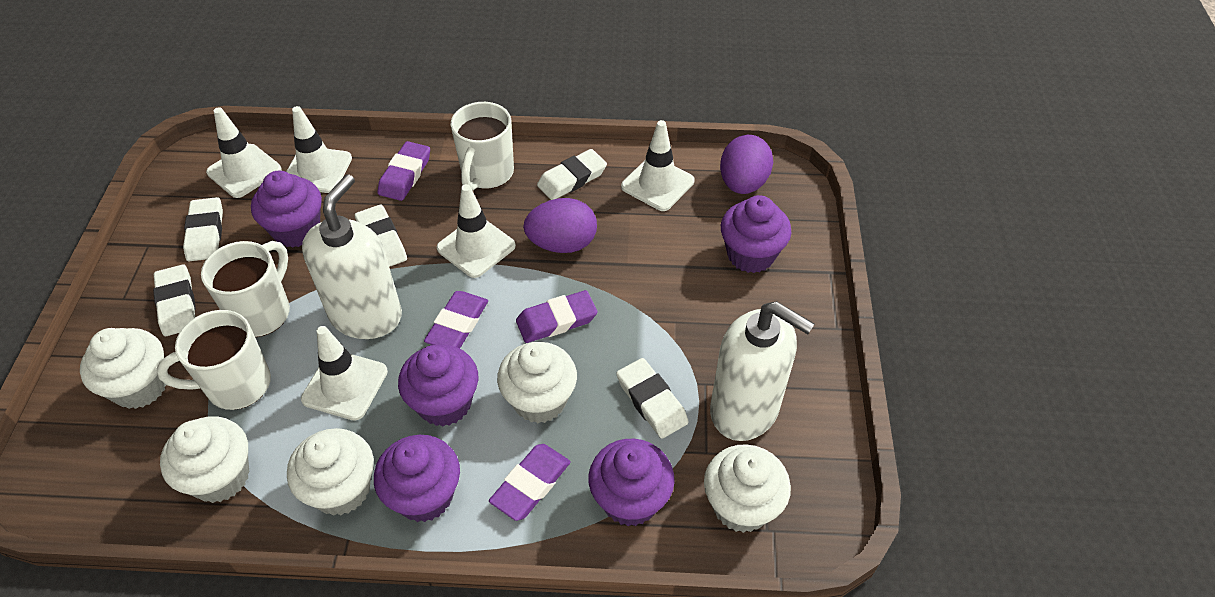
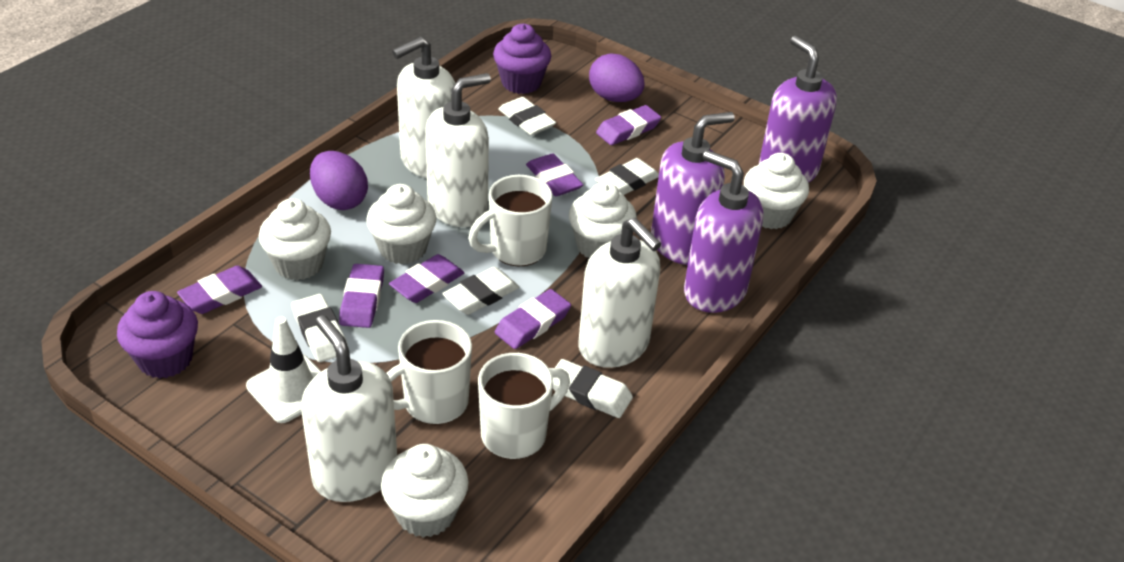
purple cupcake: [251,171,322,248] [374,435,460,522] [398,345,478,426] [588,439,675,526] [721,195,792,273] = 5 -> [117,291,198,379] [493,24,551,94] = 2
purple eraser: [378,141,430,201] [424,291,488,348] [489,444,571,521] [516,290,598,343] = 4 -> [177,266,262,314] [339,264,384,328] [389,254,465,303] [495,289,571,349] [526,153,583,196] [596,105,661,145] = 6
purple soap dispenser: none = 0 -> [651,112,735,265] [684,150,764,313] [759,36,837,183] = 3
white soap dispenser: [302,174,402,339] [710,301,814,441] = 2 -> [301,315,397,502] [392,37,456,178] [425,73,491,227] [578,218,661,368] = 4
white traffic cone: [206,107,281,198] [286,106,352,193] [301,326,388,421] [437,184,516,278] [621,120,694,211] = 5 -> [246,317,322,423] = 1

